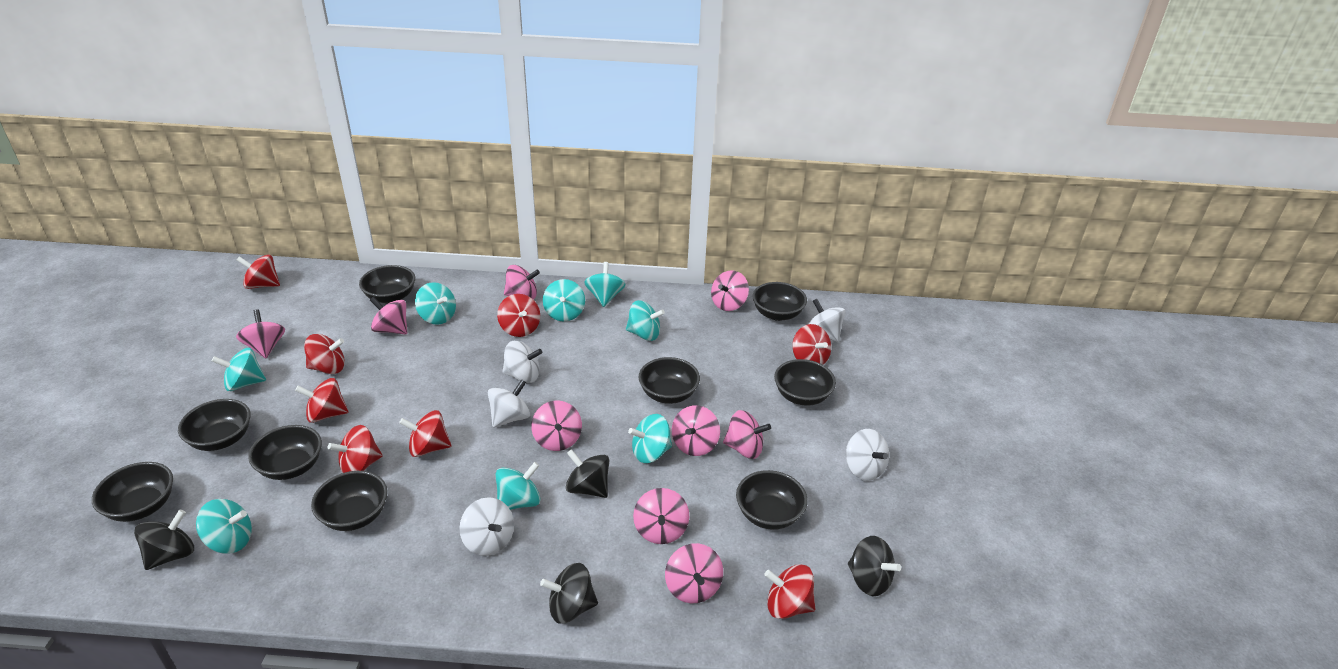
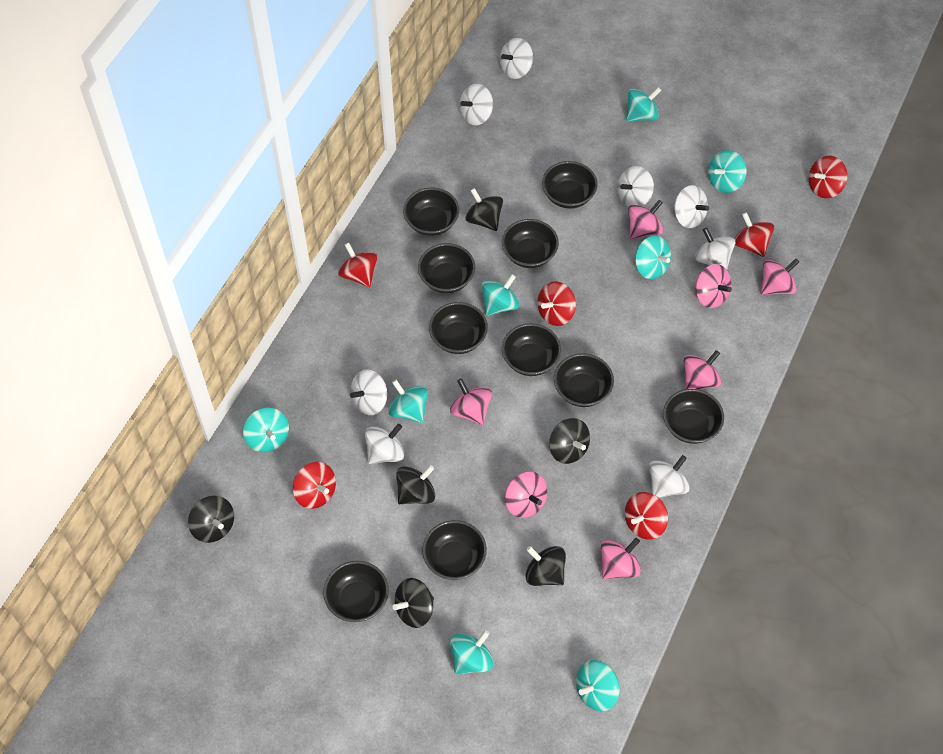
black bowl: [92,462,173,522] [178,399,251,451] [248,425,322,480] [311,471,388,531] [359,265,415,303] [639,357,700,404] [736,470,808,530] [753,282,807,321] [774,359,836,406] = 9 -> [323,561,389,622] [403,188,459,236] [418,243,475,293] [422,520,487,580] [429,302,488,354] [502,219,559,268] [502,323,561,376] [542,161,598,209] [554,353,614,407] [663,389,724,444] = 10
black spinning top: [134,510,194,570] [540,563,598,624] [566,449,609,498] [848,536,901,596] = 4 -> [188,496,234,543] [393,578,434,628] [396,465,435,504] [465,188,503,231] [526,546,566,586] [549,418,590,464] = 6
pink spinning top: [236,309,285,358] [370,297,407,335] [504,265,540,300] [531,401,582,451] [633,488,689,544] [665,543,723,603] [672,405,720,456] [711,270,749,311] [723,410,771,459] = 9 -> [450,379,492,425] [505,472,547,518] [601,538,641,579] [628,200,663,239] [683,350,721,389] [695,264,732,308] [761,259,799,295] = 7
red spinning top: [237,255,280,289] [295,378,349,423] [304,334,345,374] [328,425,383,473] [399,410,451,457] [497,294,540,337] [764,564,815,619] [792,324,831,365] = 8 -> [293,462,336,509] [338,243,378,287] [537,281,576,326] [625,492,668,540] [734,212,774,257] [809,156,848,198] = 6
white spinning top: [459,497,514,556] [488,379,530,428] [503,341,542,383] [809,299,846,342] [846,429,889,481] = 5 -> [350,369,387,415] [365,424,404,464] [459,84,493,125] [500,38,533,79] [617,166,654,207] [649,455,690,498] [674,185,709,228] [695,228,735,270] = 8

